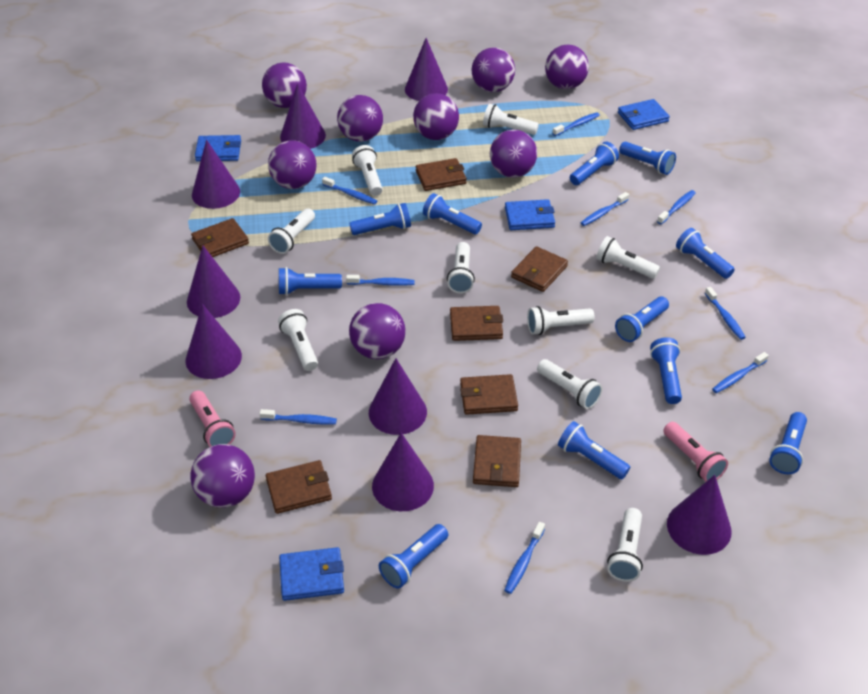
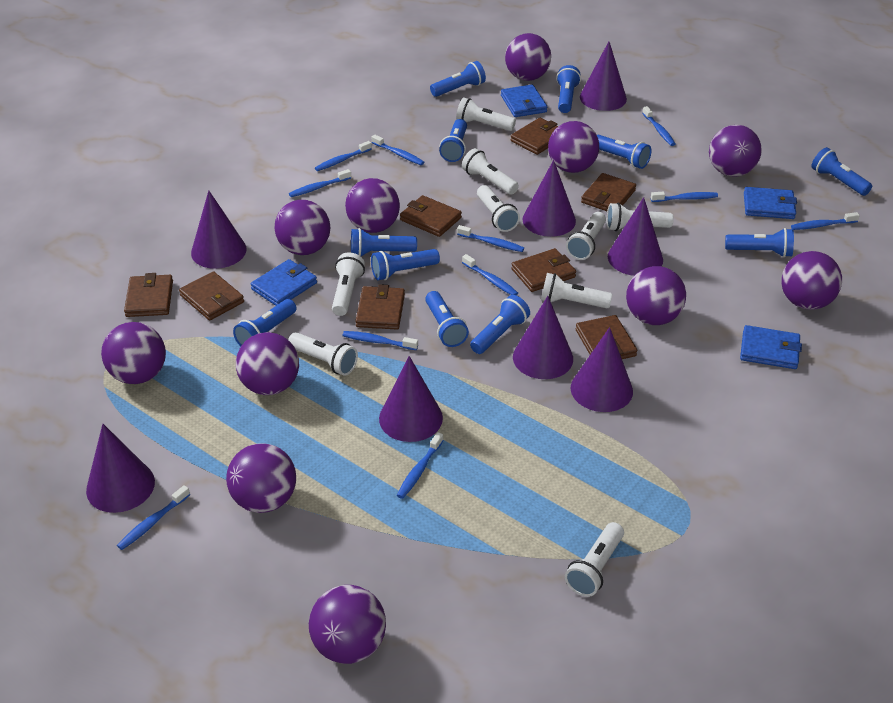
blue toothbrush: [259,409,337,425] [322,177,377,205] [346,275,415,286] [504,522,545,594] [552,112,600,136] [581,192,629,226] [657,190,696,224] [705,287,746,340] [712,352,769,393] = 9 -> [117,485,190,550] [289,169,351,197] [315,141,372,171] [343,331,418,350] [372,135,424,165] [397,432,444,499] [457,225,524,252] [462,254,518,296] [642,106,676,146] [651,192,718,202] [791,212,860,230] = 11
brown wallet: [191,218,249,257] [266,460,332,514] [416,158,467,191] [450,306,503,341] [460,374,518,415] [473,435,521,487] [511,246,568,292] = 7 -> [124,273,173,317] [179,271,244,321] [355,284,405,329] [400,195,462,237] [510,118,558,155] [511,248,576,292] [576,315,637,359] [581,173,636,211] = 8
pink flashlight: [189,390,236,447] [663,422,728,481] = 2 -> none = 0
purple ball: [191,444,255,508] [262,62,307,108] [268,140,317,189] [337,95,383,142] [349,303,405,359] [413,93,459,140] [472,47,515,92] [490,130,537,178] [545,45,589,89] = 9 -> [101,322,166,384] [226,443,296,513] [236,332,299,395] [275,200,330,255] [309,585,386,664] [345,178,400,233] [505,33,551,81] [548,121,599,173] [626,266,686,325] [709,125,762,177] [781,251,842,310] = 11

